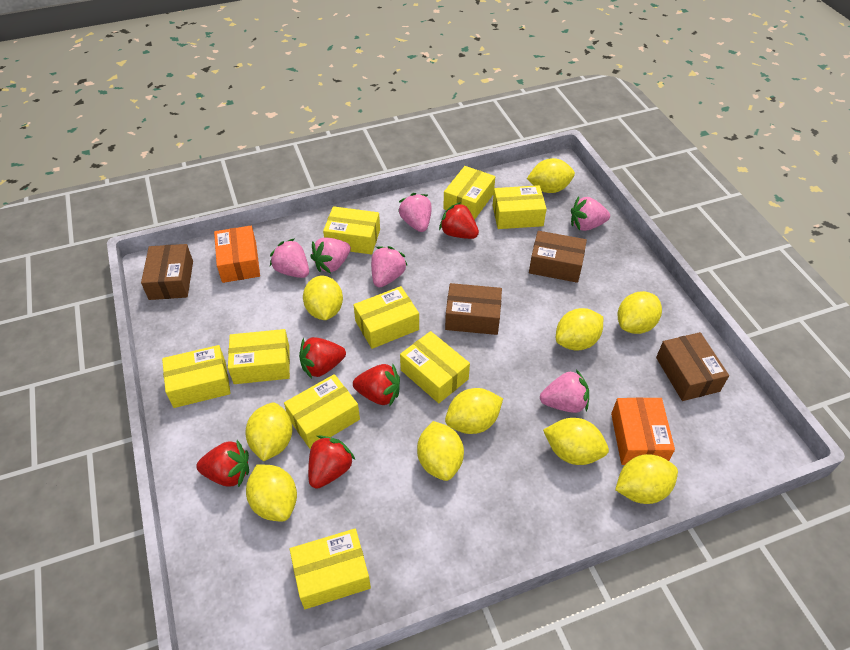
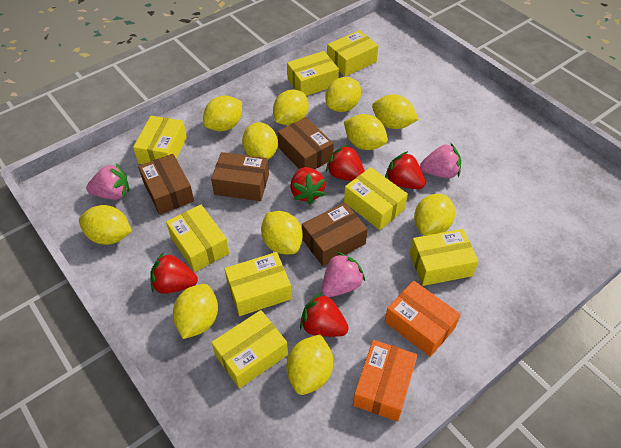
pink strawberry: [270,238,309,278] [311,237,351,273] [371,246,408,288] [398,193,432,232] [540,369,589,413] [571,196,610,231] = 6 -> [86,163,129,200] [321,252,365,297] [420,142,461,178] = 3
yellow box: [162,345,231,408] [228,329,290,384] [284,374,360,449] [290,529,371,609] [323,206,380,255] [354,286,419,349] [400,331,470,403] [443,166,495,220] [492,185,547,229] = 9 -> [133,116,187,164] [166,204,229,272] [211,310,288,388] [225,252,292,316] [287,51,339,96] [327,30,378,77] [344,167,408,230] [410,229,479,286] = 8
yellow lemon: [245,402,293,462] [246,464,297,522] [303,276,343,320] [417,421,464,481] [445,388,503,434] [527,158,575,193] [543,418,609,465] [556,308,603,351] [615,454,678,504] [618,291,662,334] = 10 -> [79,205,132,245] [173,284,218,339] [203,96,242,131] [242,122,278,160] [261,211,303,254] [273,90,309,126] [287,334,333,395] [326,77,361,112] [344,114,388,150] [372,94,419,129] [414,194,455,235] = 11

